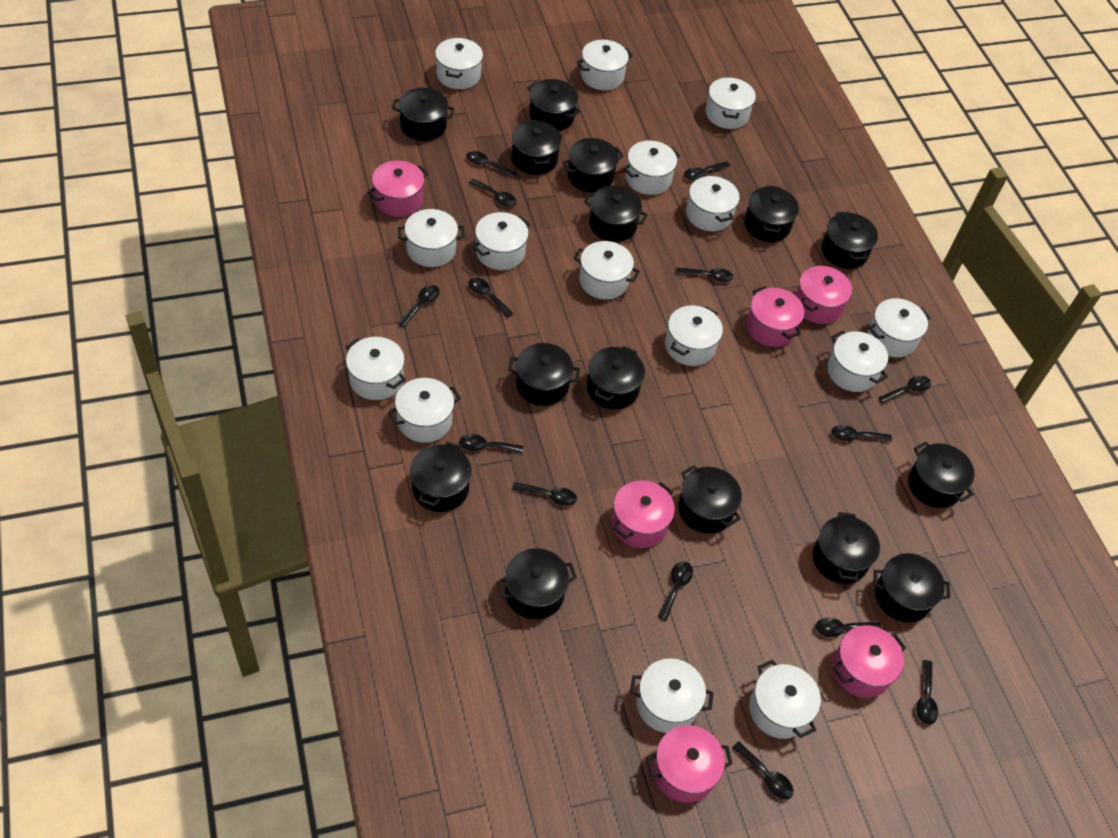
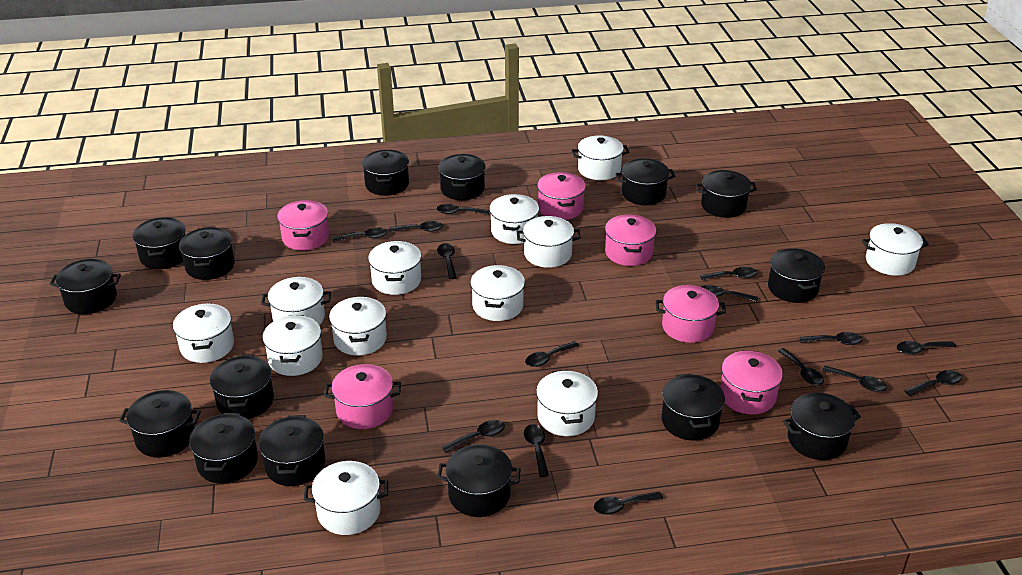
black spoon: [398,285,439,327] [459,434,523,453] [466,151,517,178] [468,277,514,318] [469,179,516,207] [512,482,577,506] [658,561,693,621] [676,268,733,282] [684,161,730,181] [732,741,793,800] [816,618,882,637] [831,425,892,442] [878,376,931,404] [916,660,938,725] = 14 -> [333,227,387,242] [389,221,443,232] [437,204,489,215] [437,243,457,279] [442,420,505,453] [524,424,549,477] [525,341,579,367] [594,492,663,515] [700,267,757,280] [701,285,758,302] [778,348,824,386] [799,332,862,345] [822,366,887,392] [897,341,956,355] [904,370,962,396] = 15
white pot: [346,337,406,400] [388,378,461,443] [398,209,465,267] [435,37,483,89] [473,212,530,270] [574,241,640,299] [577,40,633,90] [623,141,680,195] [630,658,714,733] [665,305,723,366] [686,175,740,231] [705,77,756,129] [749,660,821,739] [827,330,888,392] [868,298,930,358] = 15 -> [173,303,234,363] [261,277,331,325] [263,315,323,376] [304,461,388,535] [329,296,387,355] [368,241,422,295] [470,265,525,321] [489,194,539,244] [517,216,581,268] [536,370,598,436] [572,135,629,180] [862,223,929,276] = 12

